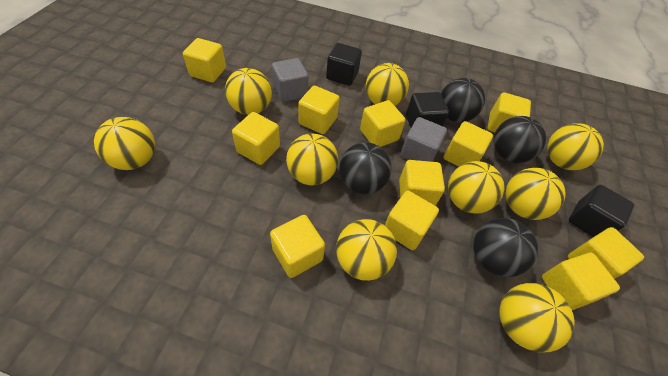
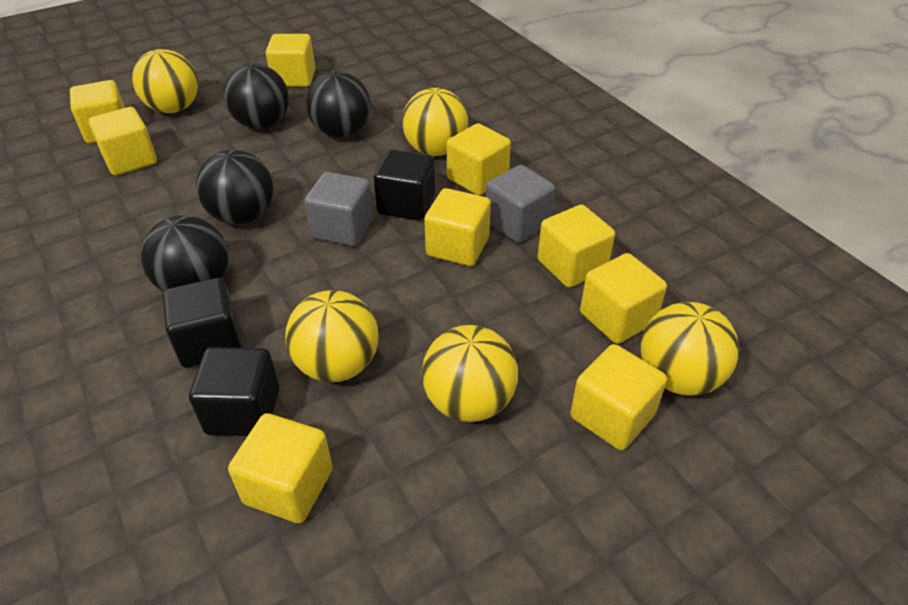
yellow ball: [94,117,155,170] [225,68,272,115] [286,133,338,186] [336,219,397,281] [366,63,409,106] [448,161,504,214] [499,283,575,352] [505,168,565,220] [547,123,604,170] = 9 -> [132,49,198,113] [285,290,379,382] [402,88,468,156] [422,325,518,422] [641,302,739,396] = 5
yellow cube: [183,38,226,82] [232,112,280,165] [270,215,325,278] [298,86,340,134] [360,100,406,147] [385,191,439,250] [399,160,445,206] [444,121,493,167] [488,92,531,132] [542,253,620,310] [568,227,644,279] = 11 -> [70,80,125,144] [89,107,157,176] [228,413,333,523] [266,34,315,87] [424,188,491,266] [447,123,511,195] [538,205,615,288] [570,344,667,450] [580,253,667,344] = 9

